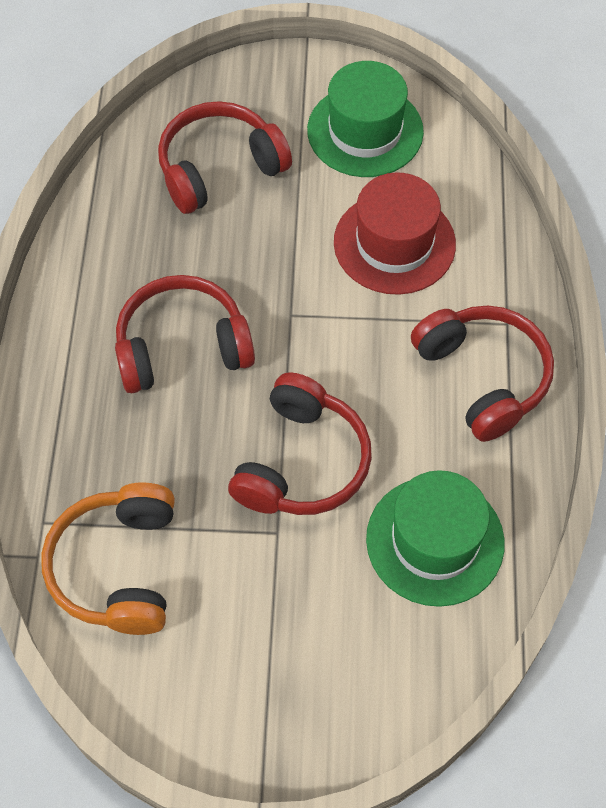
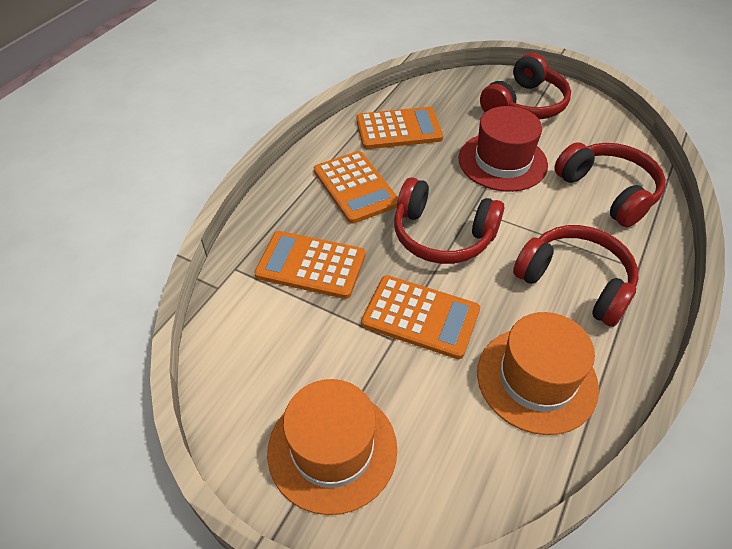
green hat: [307,61,424,177] [366,470,505,607] = 2 -> none = 0
orange calculator: none = 0 -> [254,231,366,299] [314,151,398,224] [356,107,443,149] [361,275,480,359] = 4
orange hat: none = 0 -> [267,379,397,515] [477,312,599,435] = 2
orange headphones: [41,482,175,635] = 1 -> none = 0

